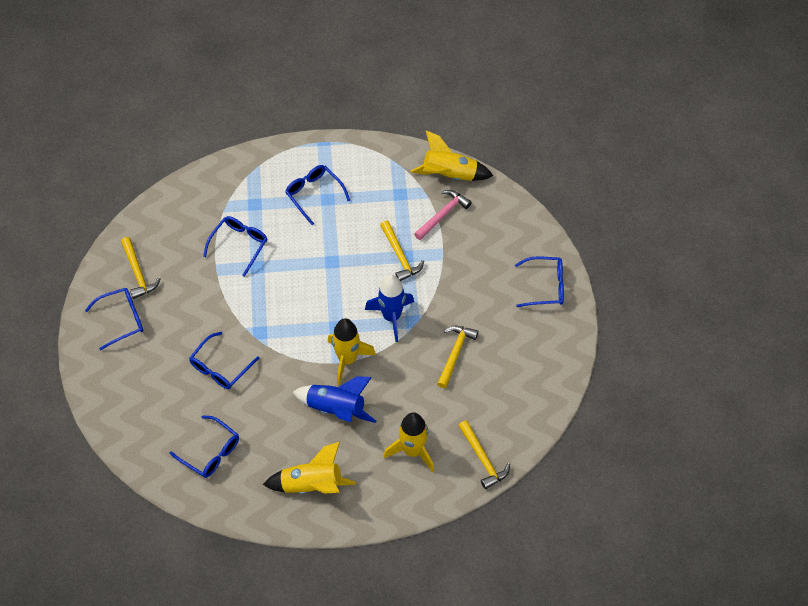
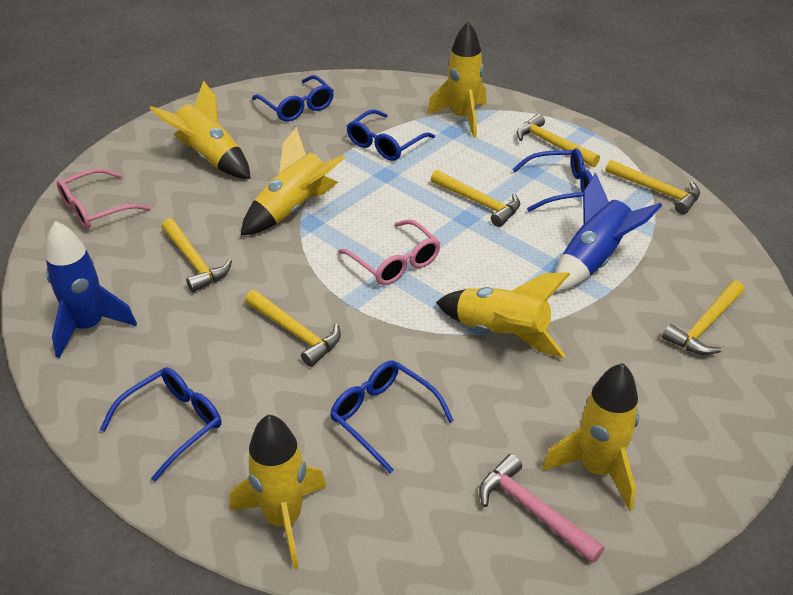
blue glasses: [85,288,144,350] [169,415,239,478] [189,332,259,389] [203,216,267,277] [285,165,351,225] [515,256,564,307] = 6 -> [100,367,221,481] [252,75,334,122] [330,360,454,473] [347,110,435,161] [512,148,592,212] = 5
pink glasses: none = 0 -> [57,168,151,229] [338,219,440,285] = 2
yellow hammer: [121,237,161,299] [380,221,424,281] [437,326,479,388] [458,420,510,489] = 4 -> [162,218,232,292] [245,290,341,367] [431,170,520,227] [517,114,600,167] [605,160,700,214] [662,280,744,355] = 6
yellow rocket: [263,442,356,494] [328,318,376,385] [384,412,434,472] [411,130,493,181] = 4 -> [150,80,250,179] [230,414,327,569] [241,127,345,235] [427,22,487,138] [436,272,570,358] [542,363,639,511] = 6

